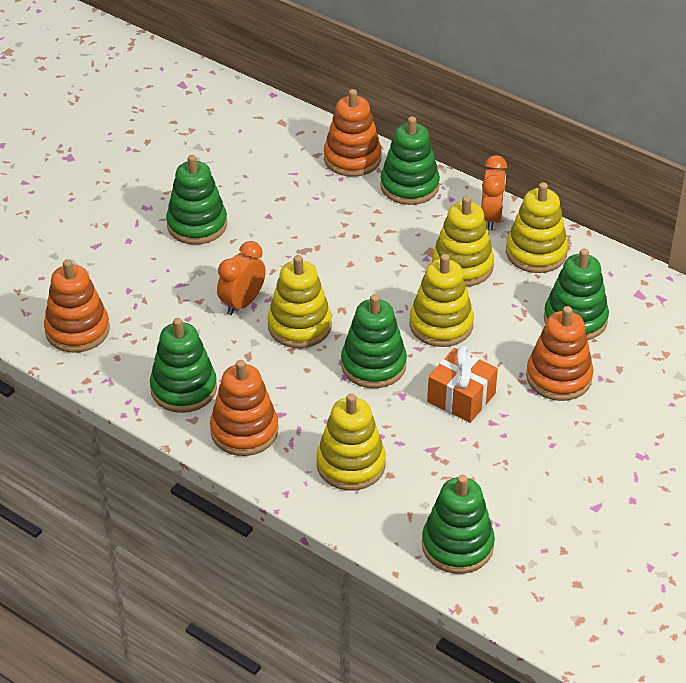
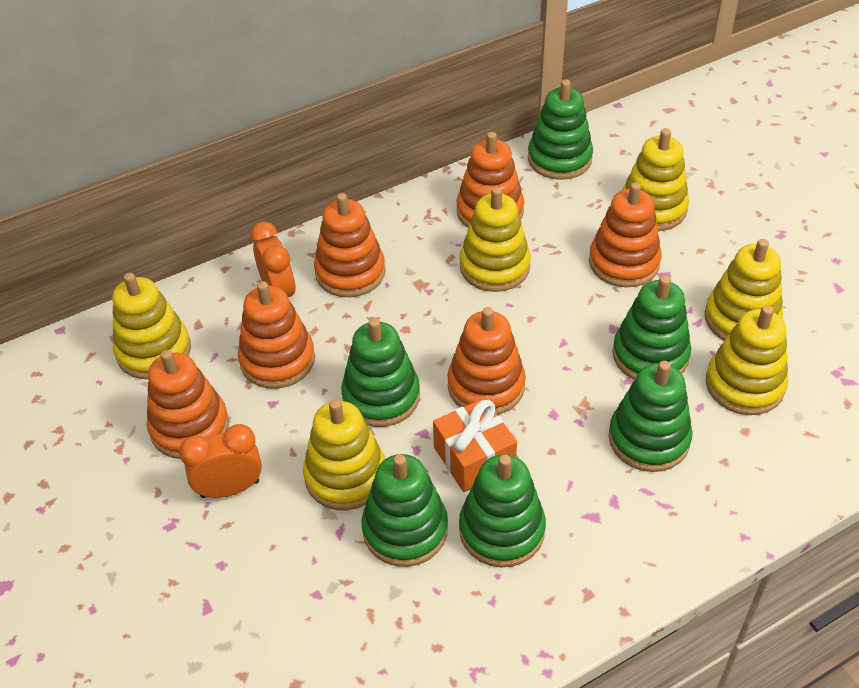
orange stacking toy: [44,259,110,353] [210,360,278,456] [324,89,382,177] [526,306,593,401] = 4 -> [147,350,229,459] [238,281,315,389] [314,193,386,297] [448,307,526,415] [457,132,524,228] [589,182,662,287] = 6
yellow stacking toy: [267,255,332,348] [317,393,386,491] [409,254,474,347] [432,196,494,287] [506,182,568,273] = 5 -> [112,273,191,379] [303,399,385,510] [460,187,531,292] [622,128,689,231] [705,239,783,341] [706,305,788,415] = 6

